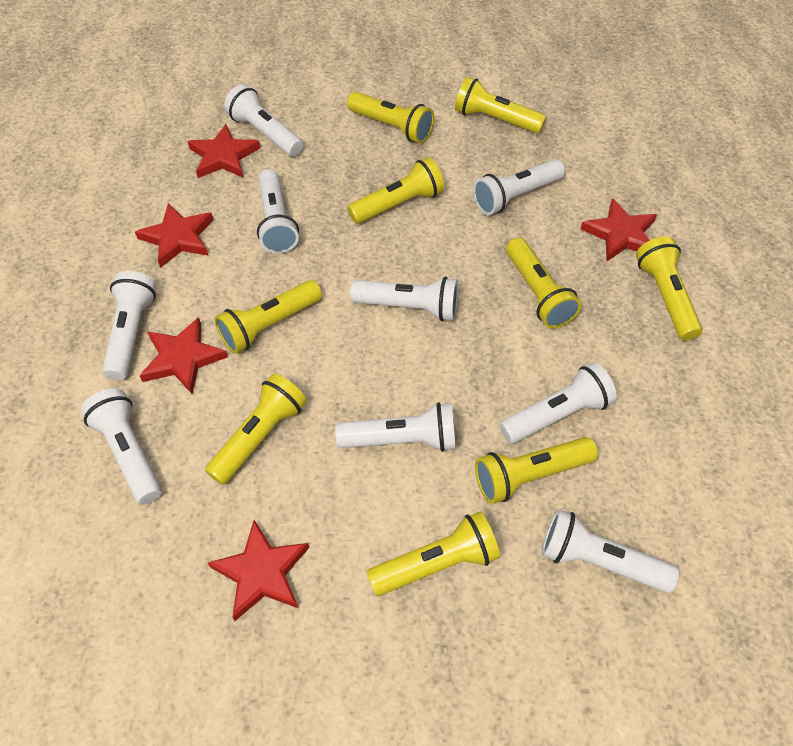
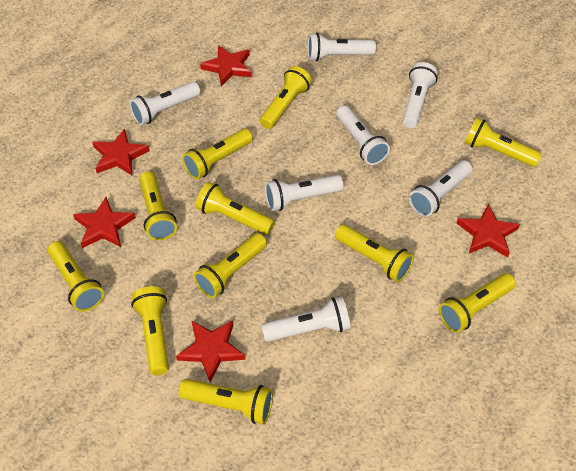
white flashlight: [81,388,162,505] [102,271,156,380] [224,84,303,157] [257,169,299,254] [335,402,456,452] [350,277,458,321] [473,159,565,215] [500,363,617,444] [542,509,679,593] = 9 -> [129,82,200,125] [261,296,350,342] [265,175,344,211] [308,33,376,61] [336,105,390,165] [403,62,438,128] [409,160,472,217] = 7
yellow flashlight: [205,374,307,485] [215,280,322,354] [347,92,434,143] [347,157,444,224] [366,511,500,596] [455,77,546,134] [475,437,598,504] [506,238,581,328] [636,236,702,341] = 9 -> [48,241,104,312] [131,286,169,375] [139,171,177,240] [179,379,273,424] [182,129,253,180] [194,233,267,298] [196,182,275,235] [260,66,312,129] [335,225,414,282] [439,273,516,333] [465,118,542,167] = 11

